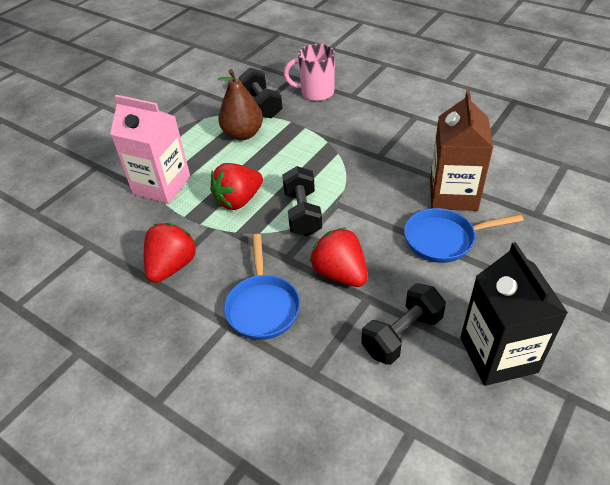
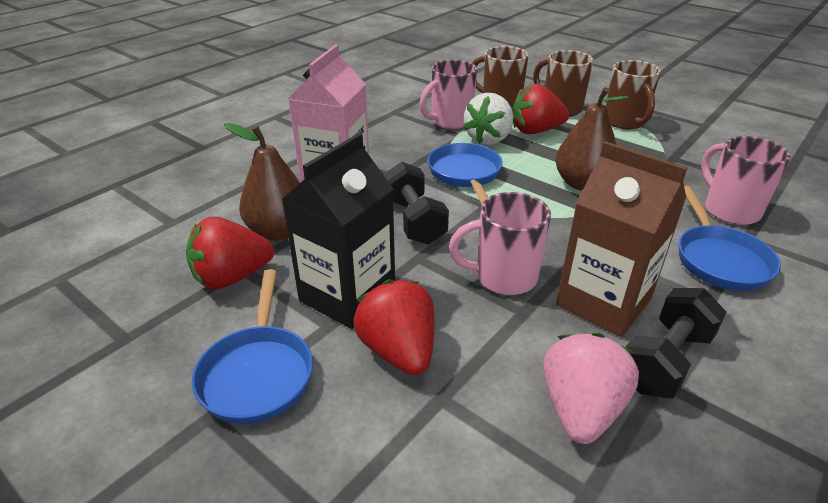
black dumbbell: [239,68,283,118] [282,166,322,236] [361,283,446,365] = 3 -> [383,161,449,244] [626,288,727,399] = 2
blue pan: [224,234,300,340] [404,208,524,263] = 2 -> [192,269,313,424] [428,143,502,205] [678,186,781,291] = 3
brown mug: none = 0 -> [472,46,529,109] [533,50,593,117] [606,60,661,129] = 3
brown pear: [218,69,263,140] = 1 -> [224,123,300,240] [555,87,628,190] = 2
pink mug: [284,44,335,101] = 1 -> [420,60,477,129] [449,192,551,295] [701,136,791,225] = 3
pink strawberry: none = 0 -> [543,333,639,444] = 1
white strawberry: none = 0 -> [463,93,513,145] = 1

